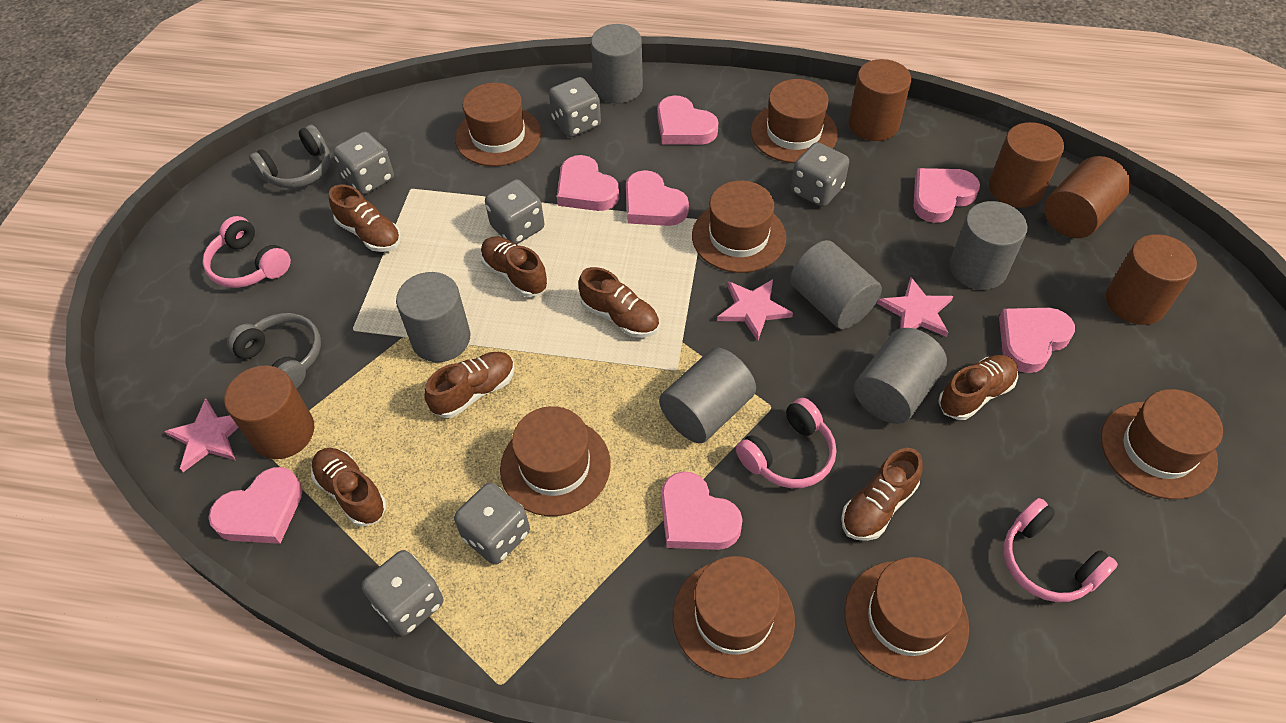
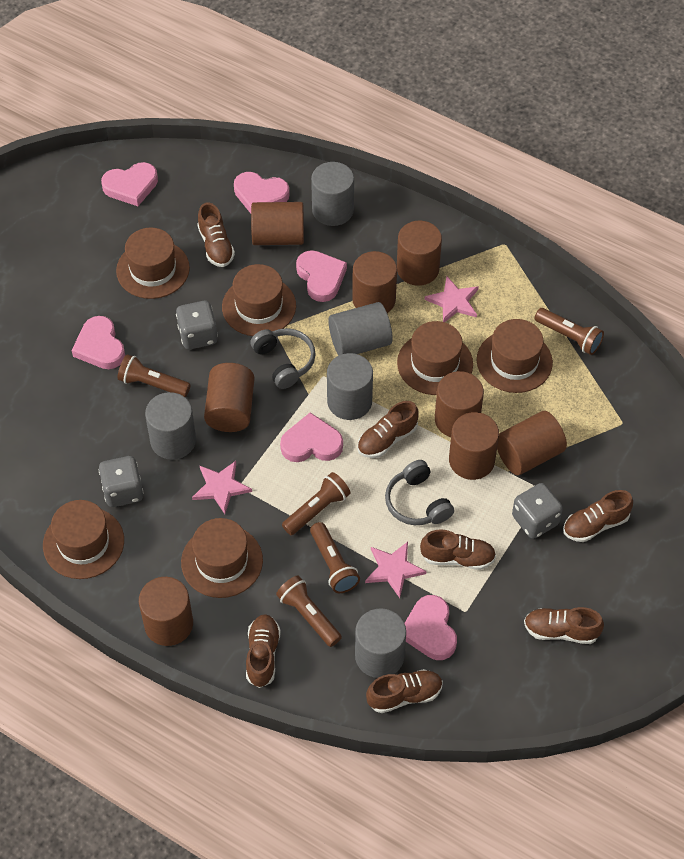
brown cylinder: [224,366,315,459] [849,59,911,141] [989,122,1064,208] [1044,156,1131,238] [1106,234,1197,325] = 5 -> [139,577,193,646] [204,363,254,432] [251,202,304,245] [352,251,397,313] [397,221,442,286] [435,371,484,437] [449,412,499,480] [497,411,567,475] = 8
brown flashlight: none = 0 -> [118,354,191,397] [276,575,342,647] [282,472,351,535] [310,522,360,593] [535,308,604,355] = 5
brown hat: [455,83,541,166] [500,406,611,516] [673,556,795,679] [692,181,786,273] [750,79,838,163] [845,557,969,681] [1101,389,1223,499] = 7 -> [43,500,124,579] [116,228,190,299] [181,518,263,598] [222,264,296,336] [397,321,473,395] [477,319,553,393] = 6
grey cylinder: [396,272,471,362] [591,24,643,103] [659,348,756,443] [790,240,882,329] [854,328,947,424] [950,201,1027,290] = 6 -> [145,392,196,460] [311,162,354,226] [327,353,373,420] [329,302,393,355] [355,608,406,678] = 5
grey dice: [333,131,394,195] [362,550,443,636] [454,483,530,565] [485,179,544,244] [549,77,601,137] [791,142,849,207] = 6 -> [99,456,144,507] [176,301,218,349] [512,483,563,539] = 3
pink headphones: [202,216,291,288] [736,398,836,488] [1004,498,1118,602] = 3 -> none = 0
pink heart: [208,467,302,544] [557,155,619,211] [626,170,689,226] [657,95,719,145] [661,471,743,550] [914,168,980,223] [999,308,1075,373] = 7 -> [72,316,125,369] [101,162,158,206] [234,172,290,213] [280,413,343,462] [296,250,347,302] [404,595,457,660] = 6

